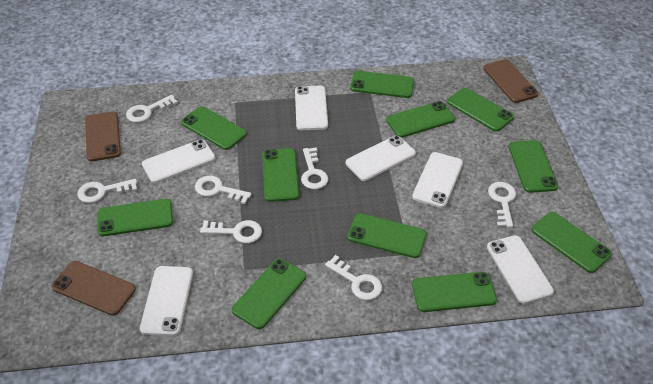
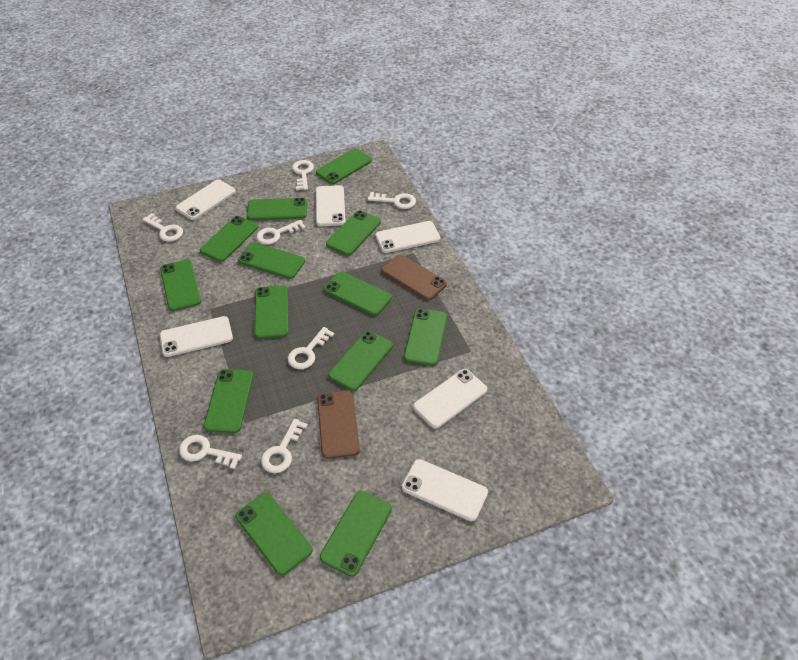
brown phone: [51,261,136,316] [85,112,121,161] [483,59,539,103] = 3 -> [317,391,360,459] [381,255,447,301] = 2
green phone: [97,199,173,236] [181,106,247,150] [232,259,306,329] [262,148,299,202] [347,213,427,258] [350,71,414,98] [386,101,455,138] [412,272,497,312] [447,88,514,132] [508,140,558,193] [531,212,612,273] = 11 -> [160,259,201,311] [200,216,258,262] [204,369,253,433] [235,493,313,575] [238,242,305,279] [247,198,307,220] [254,285,289,339] [316,148,372,184] [320,491,392,577] [324,272,392,316] [326,211,381,256] [328,331,393,391] [404,309,447,366] = 13

